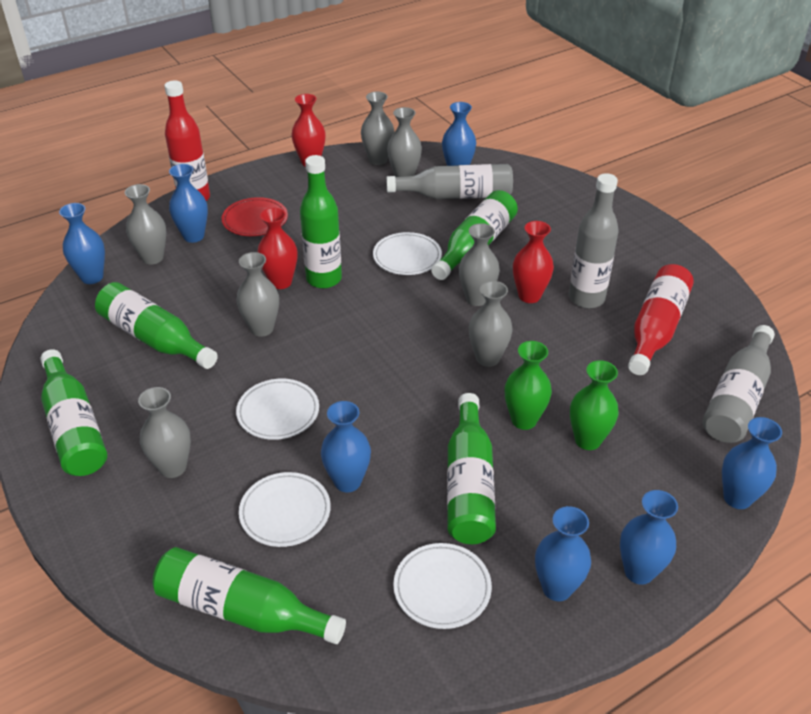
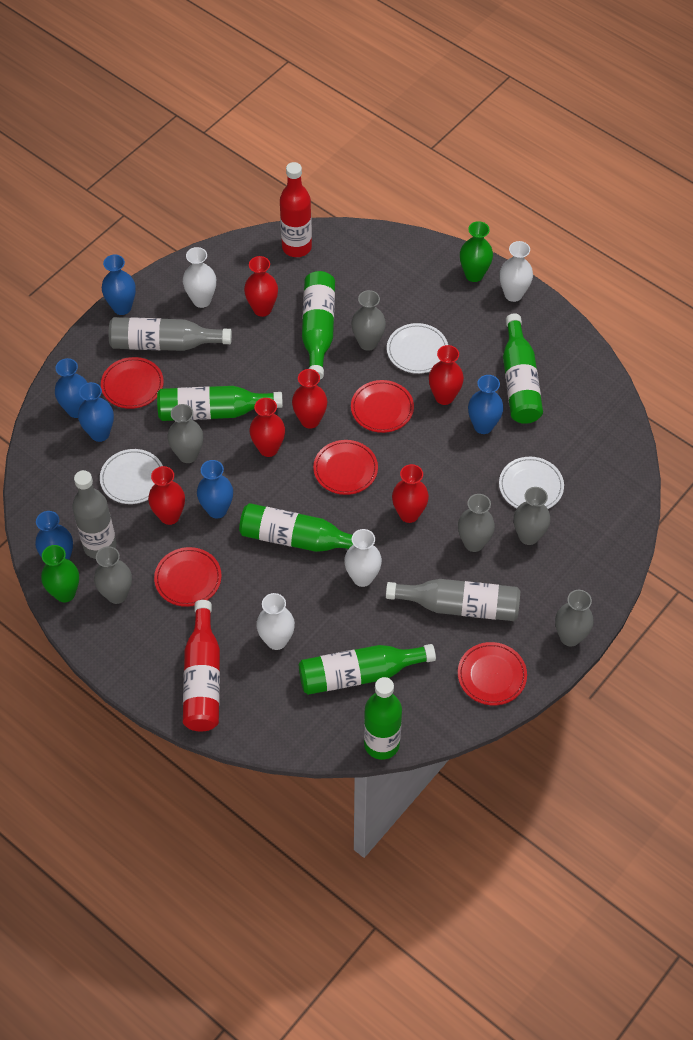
blue vase: [59,203,105,284] [169,164,208,243] [321,401,371,493] [442,102,476,166] [535,506,591,601] [620,490,678,585] [722,417,782,509] = 7 -> [35,511,73,560] [55,358,88,418] [78,382,114,442] [102,255,136,315] [197,460,233,519] [468,375,504,434] = 6
grey vase: [125,184,166,264] [138,387,191,478] [237,252,279,337] [361,91,395,165] [387,107,422,177] [459,223,500,306] [469,281,513,367] = 7 -> [94,546,132,604] [167,404,203,463] [351,290,386,351] [458,494,495,552] [514,487,551,545] [555,590,594,647] = 6
red plate: [222,197,288,236] = 1 -> [101,357,164,409] [154,547,222,607] [313,440,378,495] [351,380,414,433] [458,642,527,705] = 5
red vase: [257,208,298,289] [291,94,326,167] [513,221,554,303] = 3 -> [148,466,185,525] [244,256,278,317] [249,398,285,457] [292,369,327,429] [392,464,429,523] [429,345,464,405] = 6
white plate: [236,379,319,440] [239,472,331,547] [373,232,442,275] [393,543,492,629] = 4 -> [100,449,163,504] [387,323,448,374] [499,457,564,509] = 3
white vase: none = 0 -> [183,247,216,308] [256,593,295,650] [344,529,382,587] [499,241,533,302] = 4

